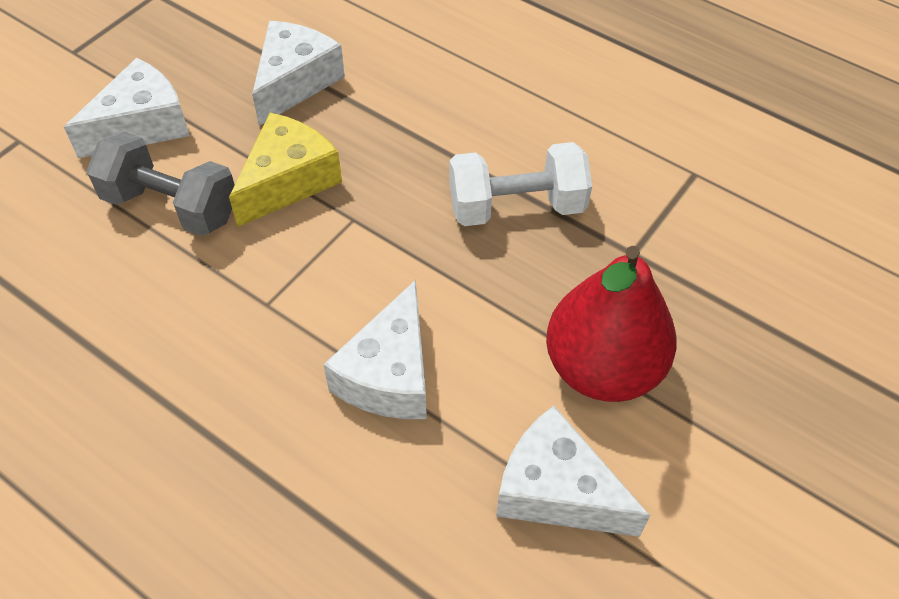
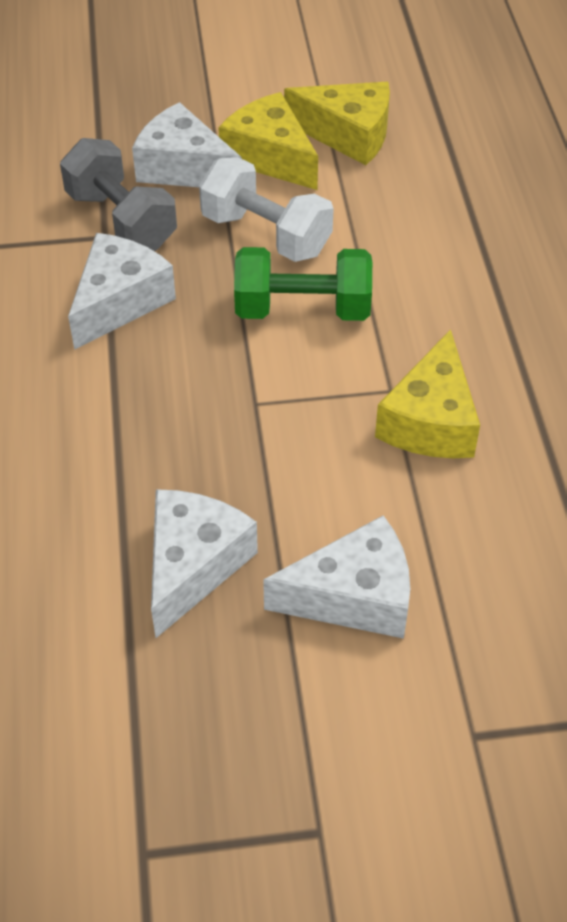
green dumbbell: none = 0 -> [234,247,372,321] = 1
red pear: [546,246,677,402] = 1 -> none = 0
yellow cheese: [229,113,342,227] = 1 -> [218,92,318,190] [284,82,390,165] [375,329,480,458] = 3

